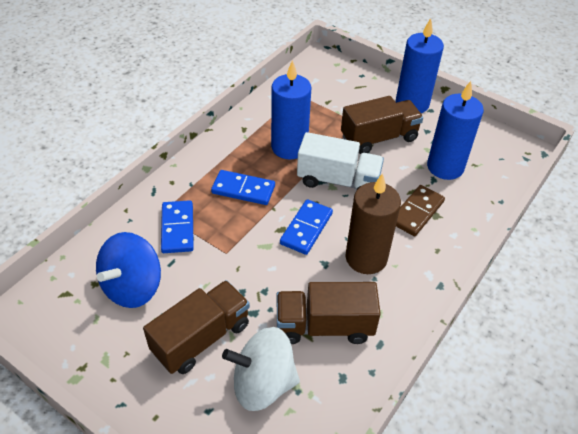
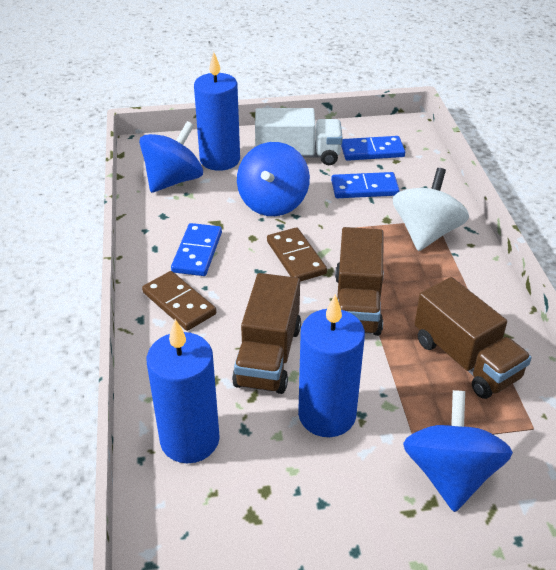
blue spinning top: [96,232,161,308] = 1 -> [139,121,203,193] [237,142,310,216] [403,390,513,512] = 3
brown candle: [345,173,401,274] = 1 -> none = 0
brown domino: [396,185,445,236] = 1 -> [142,271,216,331] [267,227,327,282] = 2

